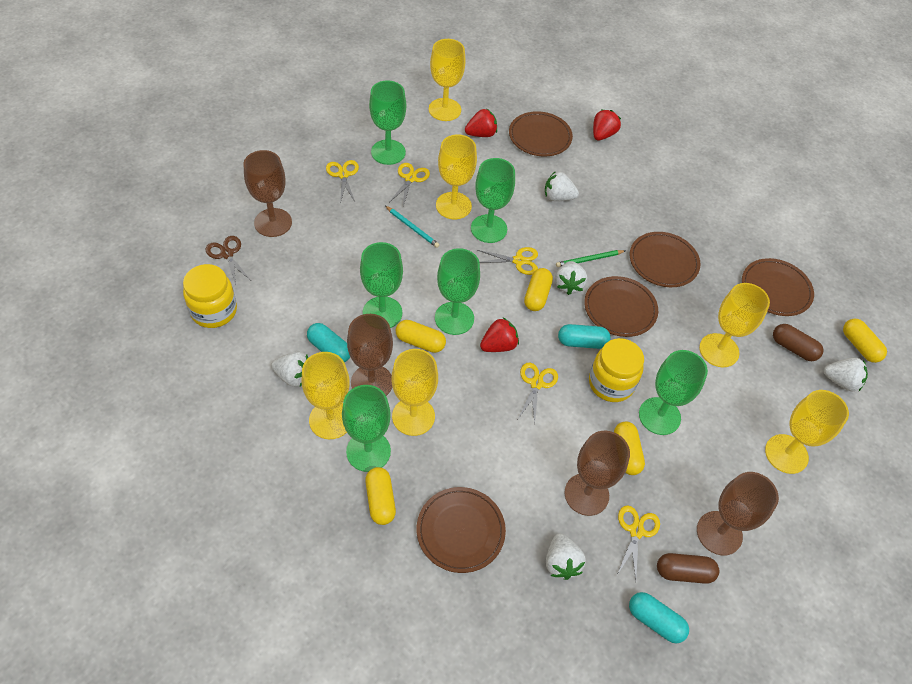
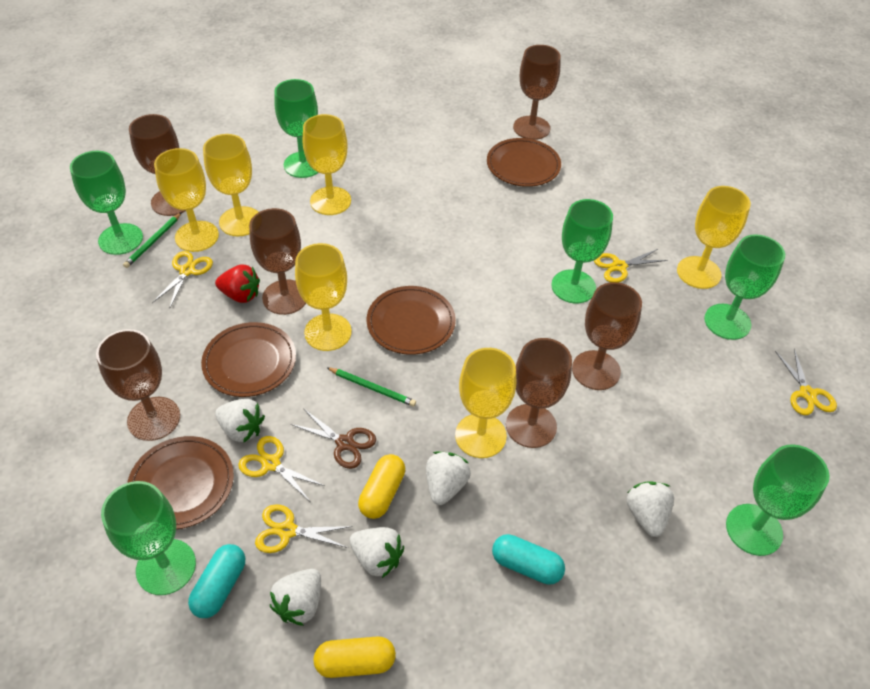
brown capsule: [657,553,719,584] [773,324,824,361] = 2 -> none = 0
brown goblet: [243,150,292,237] [347,314,393,396] [564,431,630,516] [697,472,779,555] = 4 -> [96,329,180,441] [129,114,186,216] [249,208,306,315] [506,338,572,448] [513,45,561,140] [572,282,642,390] = 6
brown plate: [417,487,506,573] [509,111,573,157] [584,276,658,337] [630,232,701,287] [742,258,814,316] = 5 -> [127,436,234,529] [201,322,296,397] [367,286,456,355] [487,138,561,187] = 4
green pencil: [556,250,625,267] = 1 -> [123,212,182,268] [326,367,416,407] = 2
red strawberry: [465,109,497,137] [480,318,519,352] [593,110,621,140] = 3 -> [215,265,260,303] = 1
turquoise capsule: [307,323,350,363] [558,324,610,349] [629,592,689,643] = 3 -> [188,544,245,618] [492,534,565,585] = 2
turquoise pencil: [385,206,440,248] = 1 -> none = 0
yellow capsule: [365,467,396,525] [396,320,446,353] [524,268,553,311] [614,422,645,475] [843,319,887,363] = 5 -> [313,636,396,678] [358,454,405,519] = 2
yellow jar: [183,264,237,328] [589,338,644,402] = 2 -> none = 0

